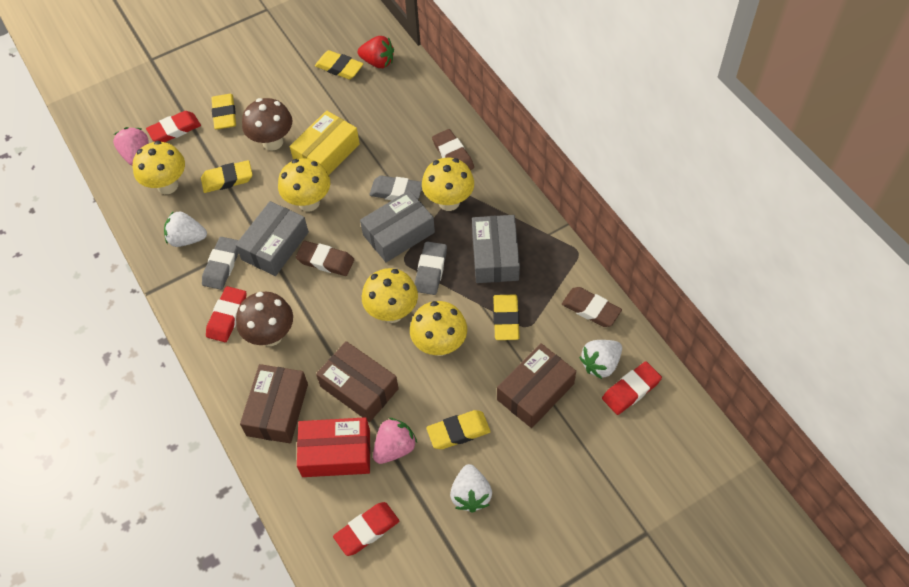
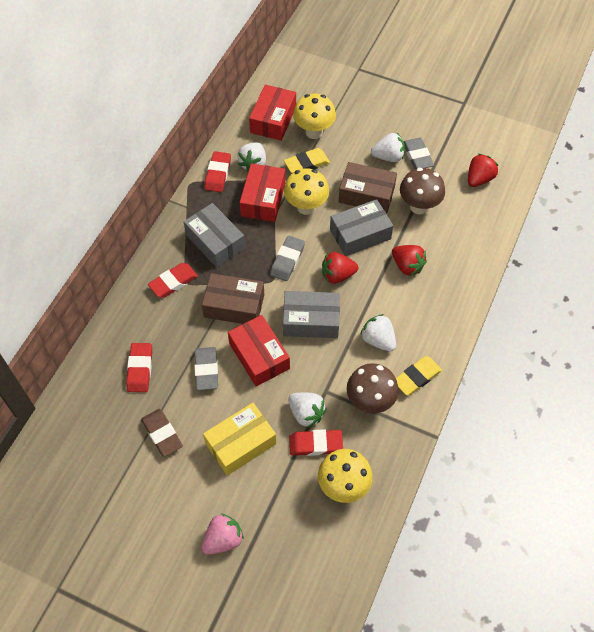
brown box: [240,364,308,443] [316,341,399,422] [497,343,576,428] = 3 -> [202,273,264,324] [339,162,397,213] = 2
brown eraser: [296,241,354,276] [432,129,474,170] [562,287,622,327] = 3 -> [141,409,183,457] = 1
pink strawberry: [113,127,149,166] [373,418,417,464] = 2 -> [201,513,244,555] = 1
red box: [297,417,370,477] = 1 -> [228,315,290,386] [239,163,285,222] [249,85,296,141] = 3
red strawberry: [358,36,394,68] = 1 -> [322,252,358,284] [392,245,427,276] [468,154,499,187] = 3
white strawberry: [164,211,207,247] [450,464,492,513] [579,340,622,379] = 3 -> [237,143,266,171] [288,392,326,428] [360,314,396,352] [371,133,405,162] = 4
yellow eraser: [201,160,253,193] [211,94,236,130] [315,50,363,79] [426,410,491,449] [493,294,520,340] = 5 -> [284,148,330,173] [396,356,442,395] = 2
yellow mushroom: [133,141,185,194] [278,158,330,212] [362,268,418,323] [410,301,467,356] [422,158,474,211] = 5 -> [284,168,329,215] [293,94,336,139] [318,449,373,503] = 3

